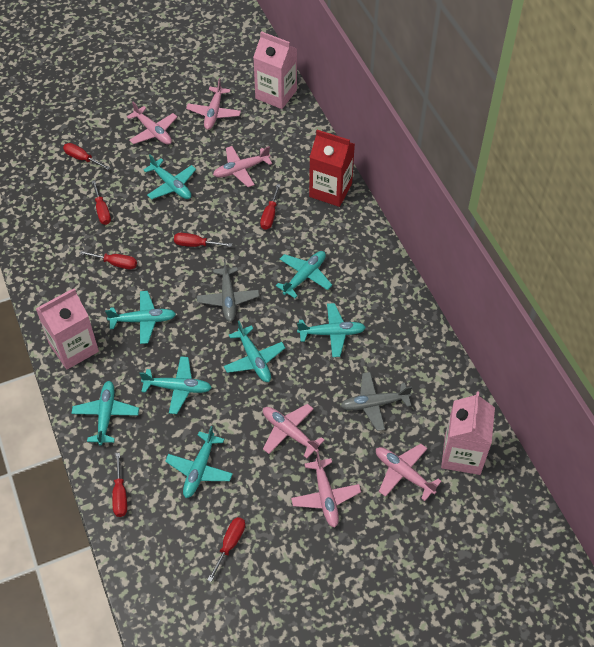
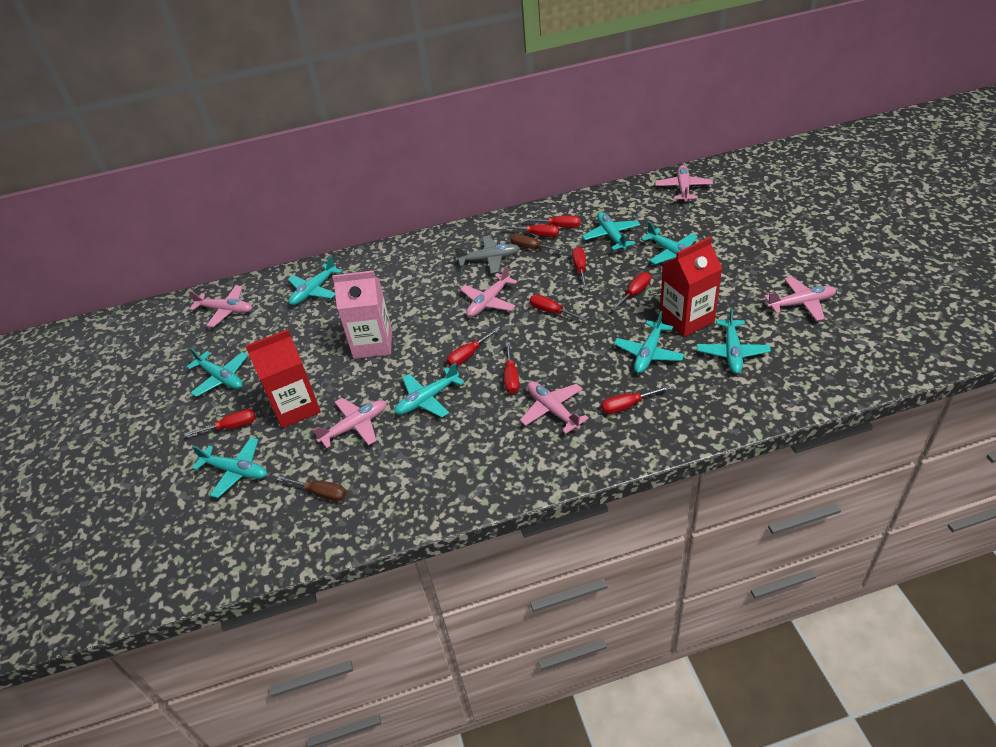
brown screwdriver: none = 0 -> [277,476,347,502] [511,234,566,253] = 2
grey plane: [197,259,259,322] [341,372,412,431] = 2 -> [454,236,520,273] = 1
pink carton: [36,289,99,370] [253,31,297,109] [441,391,495,475] = 3 -> [332,271,392,359] = 1
red carton: [309,130,355,207] = 1 -> [245,329,321,428] [660,237,722,337] = 2
red screwdriver: [63,143,110,170] [79,251,137,269] [92,180,111,225] [112,453,127,517] [174,233,232,247] [207,517,245,582] [260,184,280,230] = 7 -> [184,409,256,437] [447,328,500,366] [503,224,559,237] [504,342,519,394] [524,216,581,228] [530,294,587,321] [572,247,588,288] [601,385,670,414] [611,272,651,311] = 9

